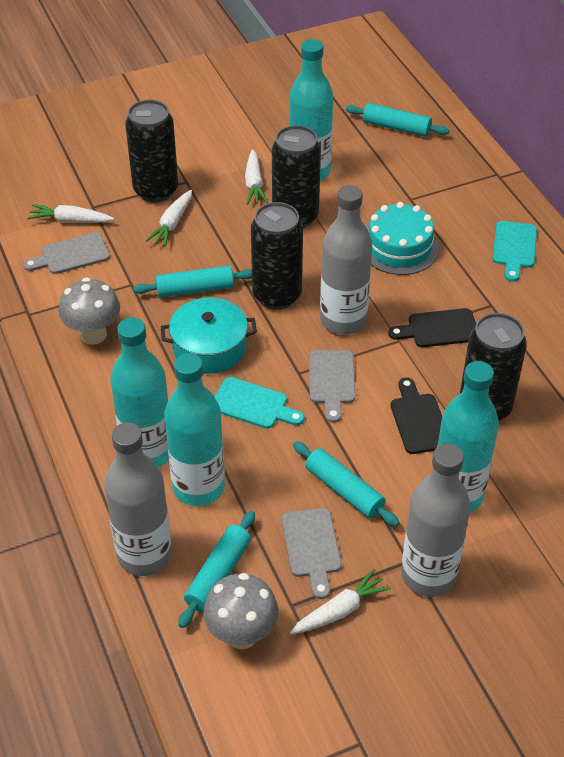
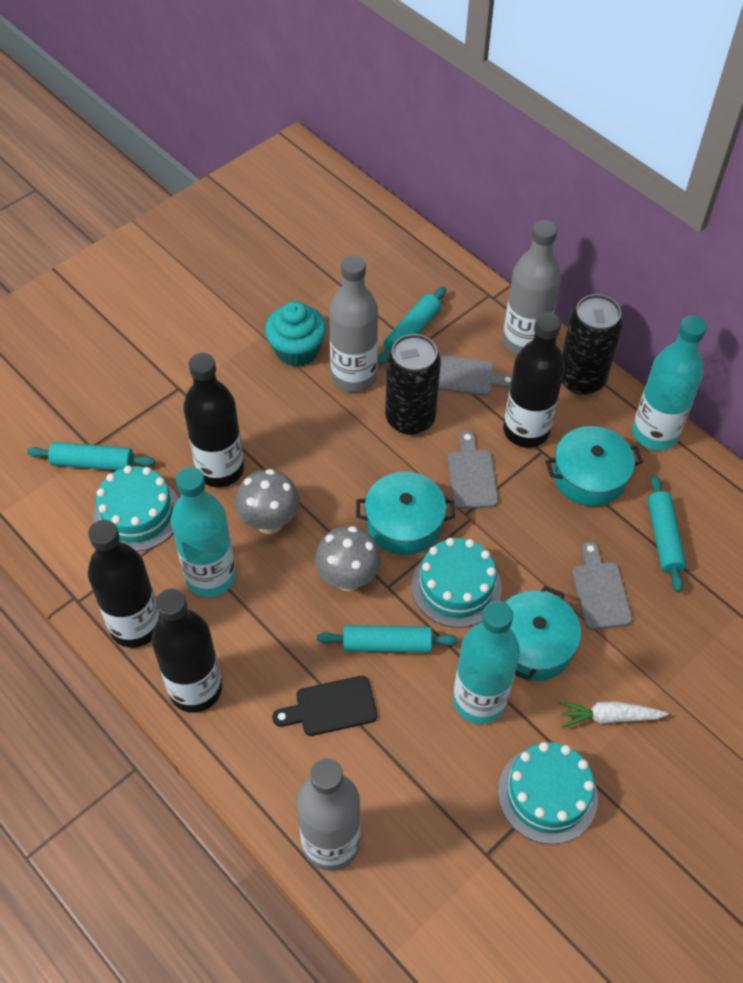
black bottle: none = 0 -> [88,520,161,648] [152,588,222,713] [183,353,244,487] [503,312,565,448] = 4
black can: [125,100,178,202] [251,202,303,309] [272,125,321,228] [460,313,527,421] = 4 -> [385,334,441,435] [562,294,623,395] = 2
black cutting board: [388,308,476,347] [391,377,442,454] = 2 -> [272,676,377,736] = 1
turquoise bottle: [110,317,169,468] [164,353,225,506] [289,39,333,181] [437,361,499,512] = 4 -> [171,467,236,597] [453,601,520,724] [632,315,707,451] = 3
turquoise cake: [368,202,439,275] = 1 -> [93,465,179,552] [411,538,502,628] [498,742,598,844] = 3
turquoise cupcake: none = 0 -> [265,301,326,367] = 1
turquoise cutting board: [214,377,305,429] [493,221,537,282] = 2 -> none = 0
turquoise pot: [161,298,257,374] = 1 -> [356,472,455,555] [505,586,581,681] [545,426,643,507] = 3
white carrot: [27,204,114,223] [145,190,192,247] [245,149,268,205] [290,569,391,634] = 4 -> [559,701,668,728] = 1

